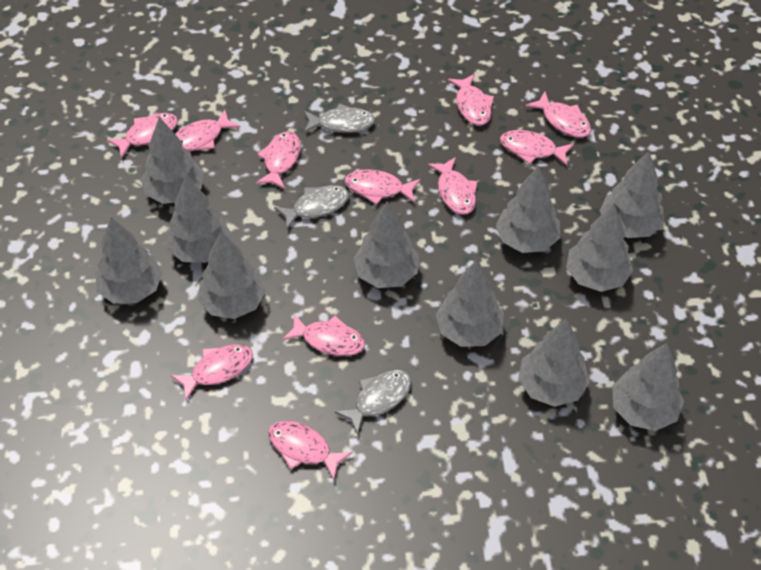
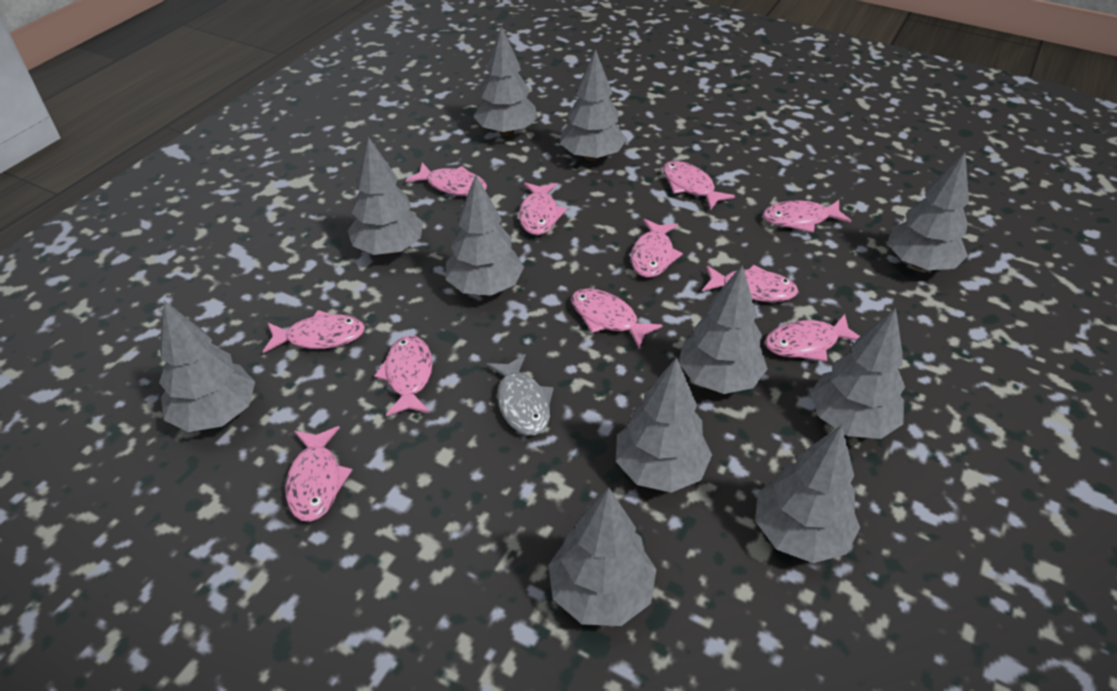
grey fish: [274,185,349,229] [304,103,375,133] [334,370,411,435] = 3 -> [486,354,554,436] = 1

